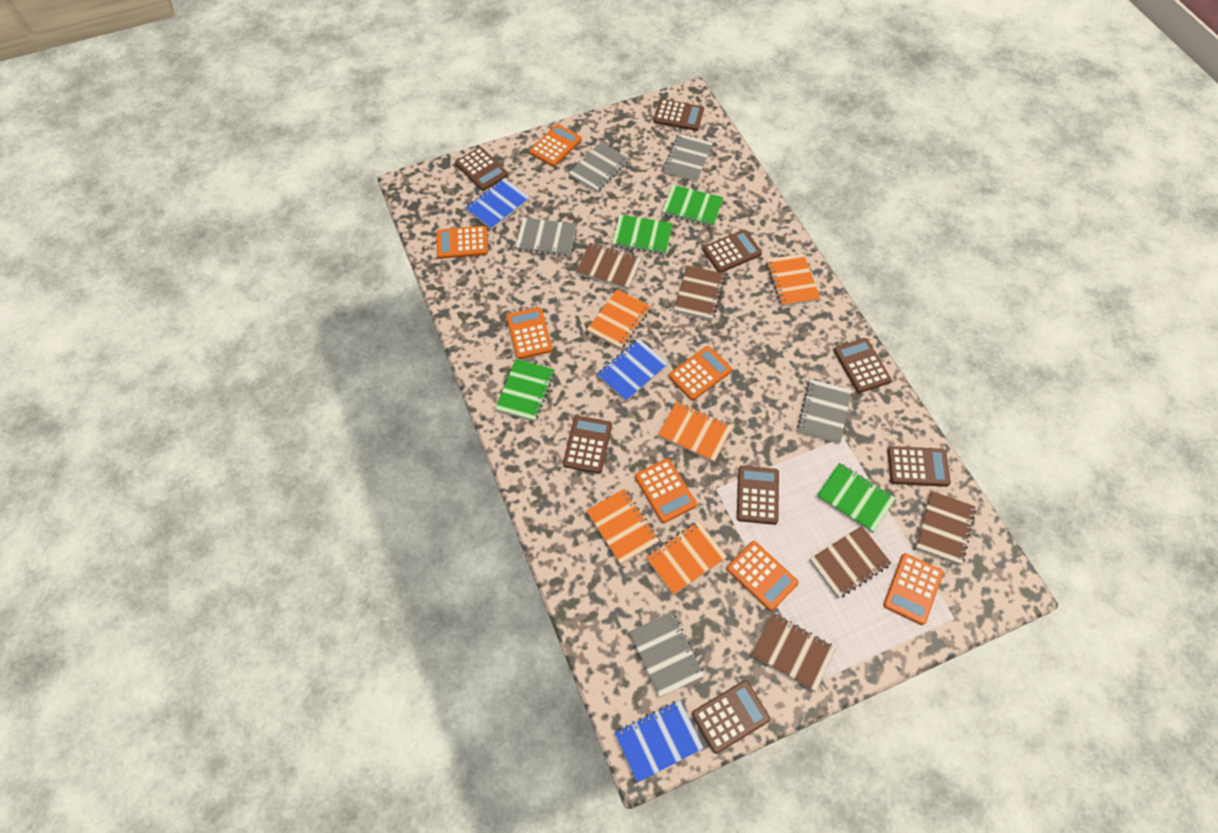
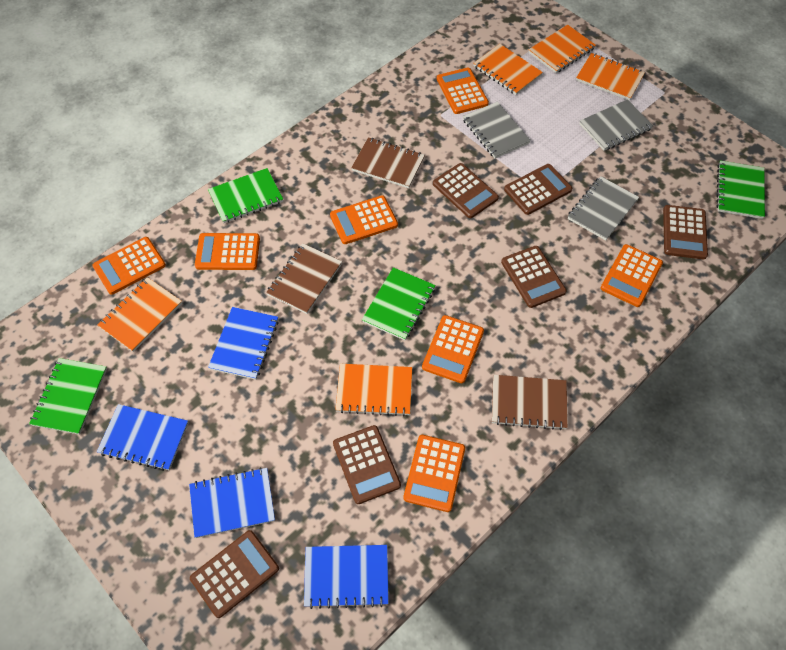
blue notebook: [466,178,530,230] [597,339,668,401] [615,700,704,783] = 3 -> [97,404,188,471] [189,468,275,538] [208,307,279,380] [304,545,389,609] = 4
brown calculator: [455,147,508,191] [563,416,612,474] [653,99,704,131] [692,680,770,754] [703,230,762,273] [737,466,779,525] [834,338,891,393] [887,446,951,487] = 8 -> [190,530,279,618] [333,425,401,504] [433,163,499,218] [501,246,567,308] [504,164,572,215] [663,205,708,259] = 6
brown notebook: [576,243,642,289] [674,265,726,321] [752,613,836,692] [809,526,892,598] [915,491,976,565] = 5 -> [266,243,342,314] [351,138,425,188] [492,375,568,430] = 3
grey notebook: [516,218,576,256] [569,143,629,192] [629,612,704,697] [663,134,713,181] [797,379,852,443] = 5 -> [463,101,531,158] [568,176,639,241] [579,99,653,151] = 3

